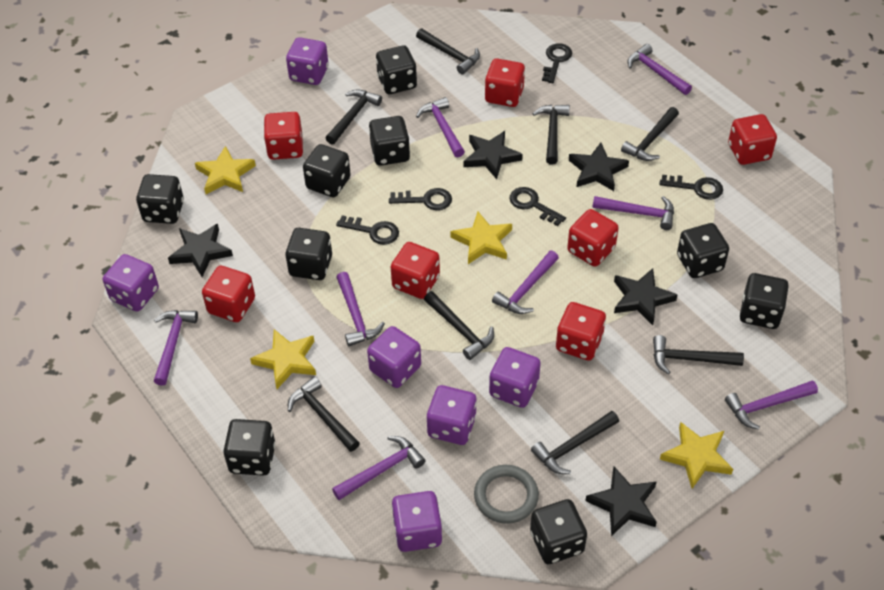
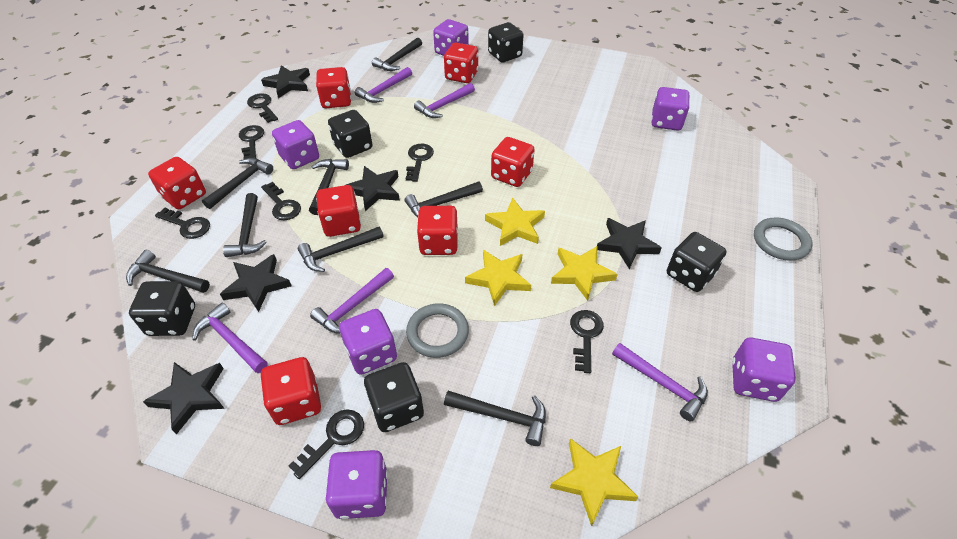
black dice: [136,174,184,224] [223,419,275,476] [285,228,332,280] [303,144,351,197] [369,116,410,166] [376,45,417,94] [530,499,587,564] [677,223,729,278] [740,273,789,329] = 9 -> [129,281,195,336] [328,110,372,158] [364,362,424,432] [488,22,523,62] [667,232,727,292] = 5
black key: [336,215,399,245] [389,188,452,211] [509,187,566,226] [542,43,572,83] [659,175,723,200] = 5 -> [155,208,210,239] [239,125,264,159] [247,93,278,123] [261,182,301,220] [289,409,364,479] [406,144,434,182] [570,310,604,373] = 7
grey ring: [474,465,539,524] = 1 -> [406,304,469,358] [754,218,812,261] = 2
purple hammer: [154,310,198,386] [332,436,425,500] [336,272,385,346] [416,97,465,157] [492,251,559,314] [592,196,674,230] [627,44,692,95] [725,380,818,430] = 8 -> [192,302,267,373] [310,268,394,334] [355,67,412,103] [414,83,475,118] [612,343,708,421] = 5

